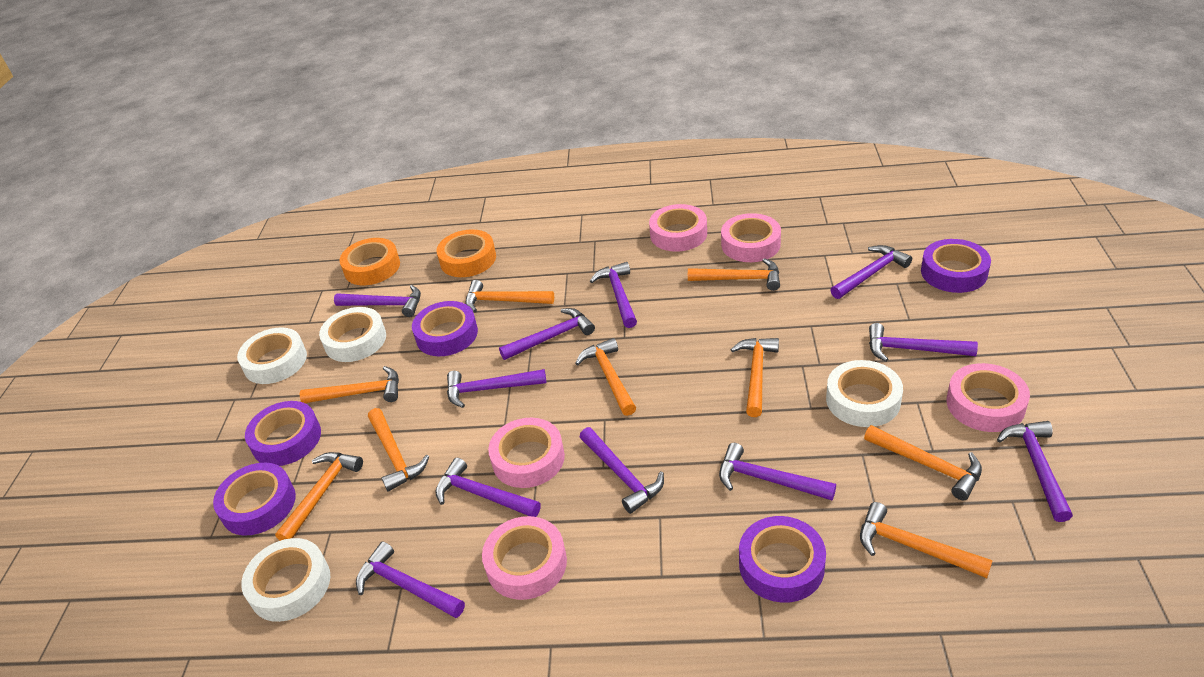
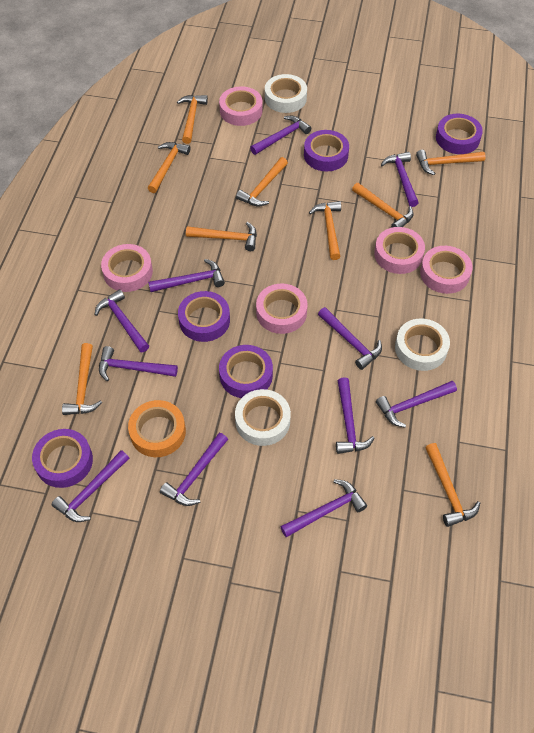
orange tape: [340,238,400,285] [437,229,496,277] = 2 -> [128,400,186,457] = 1
white tape: [237,327,307,384] [241,538,330,622] [319,307,386,362] [826,360,903,427] = 4 -> [235,389,291,446] [265,74,307,113] [395,319,450,371] = 3

